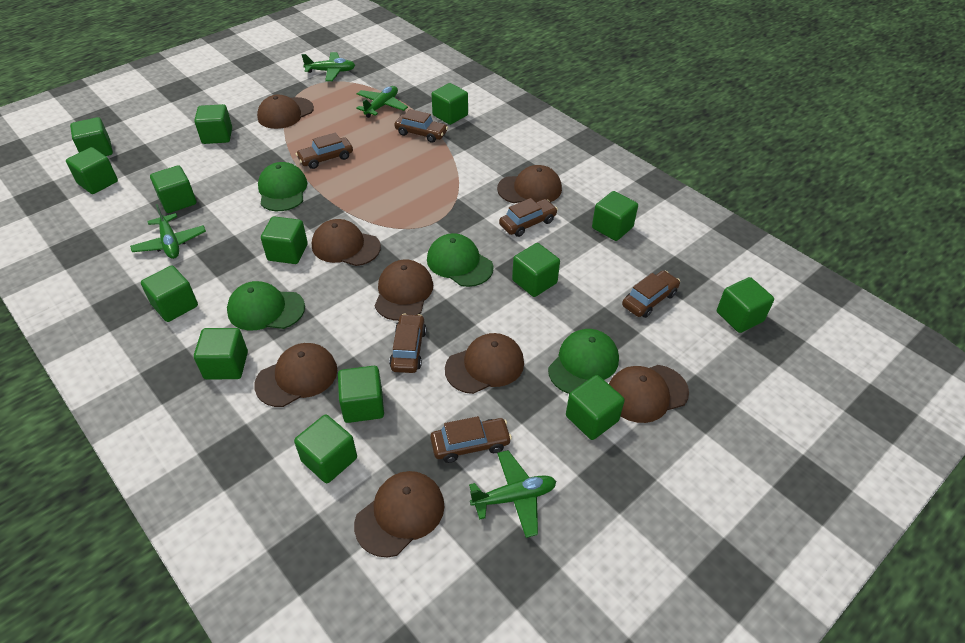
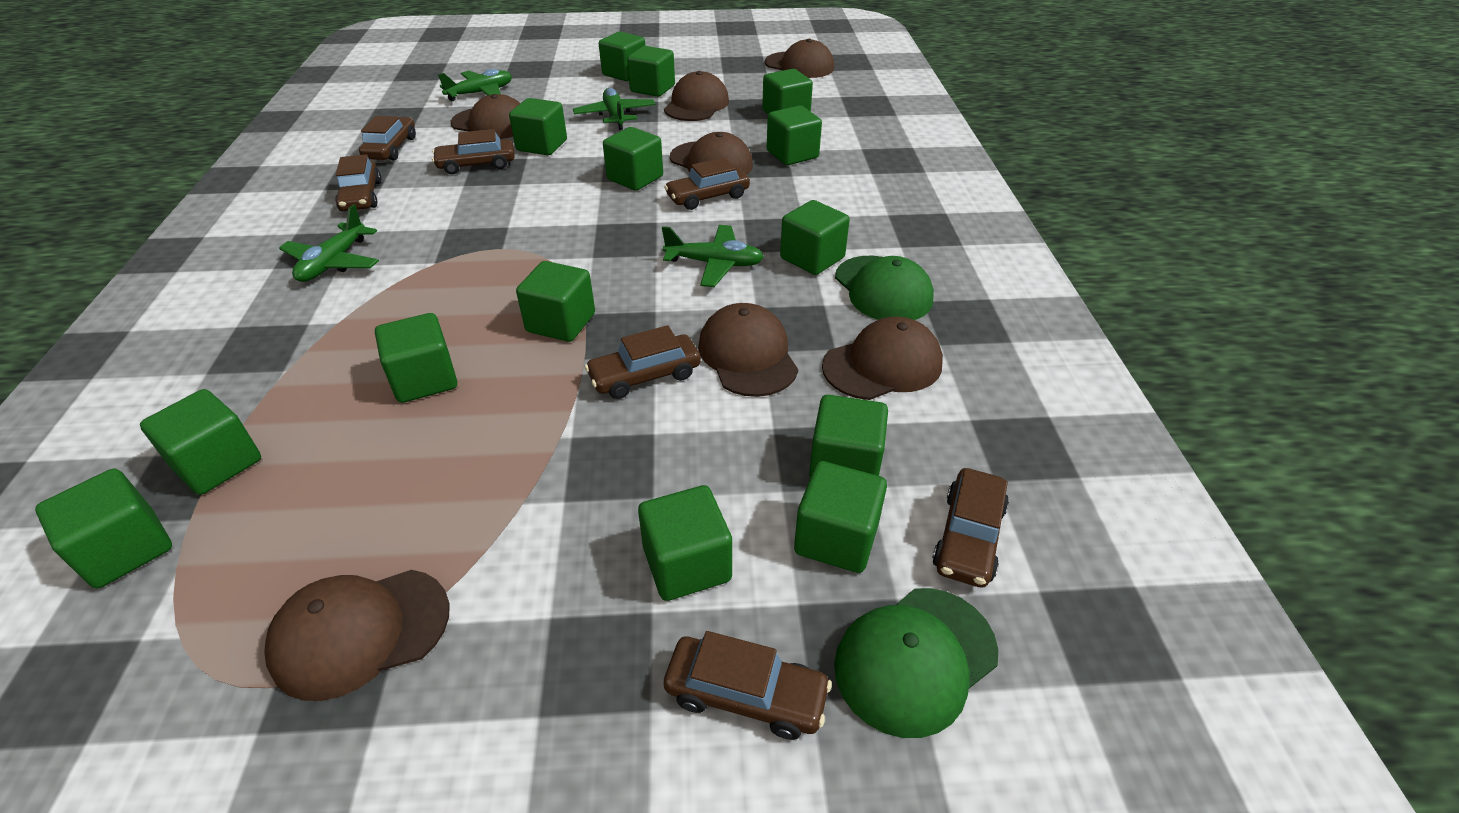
brown cap: [254,343,337,407] [257,94,314,129] [312,219,381,266] [354,471,445,557] [375,260,433,321] [445,333,524,394] [497,165,562,203] [609,365,689,423] = 8 -> [264,570,450,701] [451,94,520,139] [664,71,729,121] [670,132,753,175] [698,303,798,397] [764,39,834,78] [822,317,943,400] = 7
brown car: [296,132,353,169] [389,314,426,373] [394,109,448,143] [430,416,512,463] [499,198,558,237] [622,271,680,318] = 6 -> [335,154,381,211] [359,116,416,160] [432,129,515,174] [585,325,701,399] [664,157,750,210] [664,631,832,740] [932,468,1009,588] = 7
green cap: [227,281,305,331] [258,162,307,211] [427,233,493,287] [548,329,619,394] = 4 -> [834,588,998,738] [835,256,934,320] = 2

